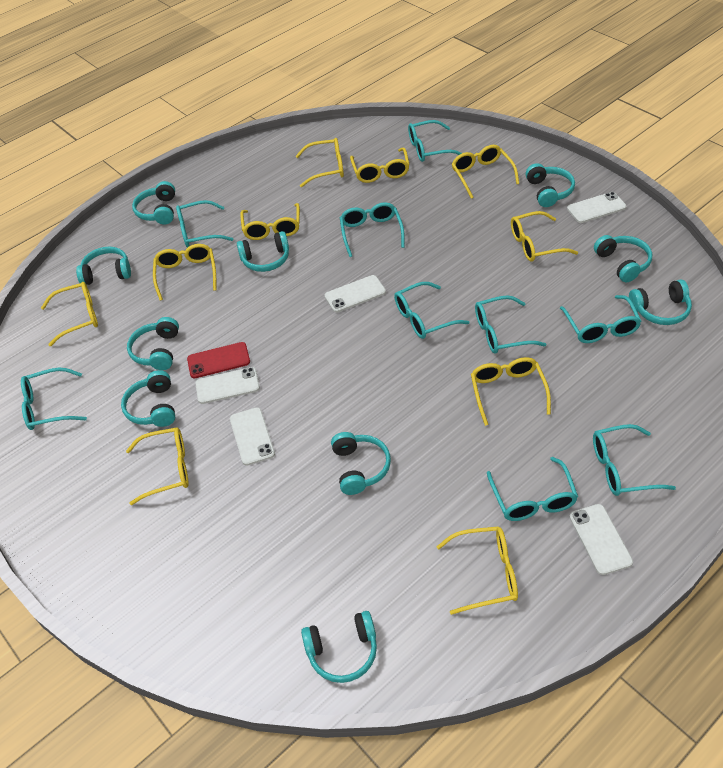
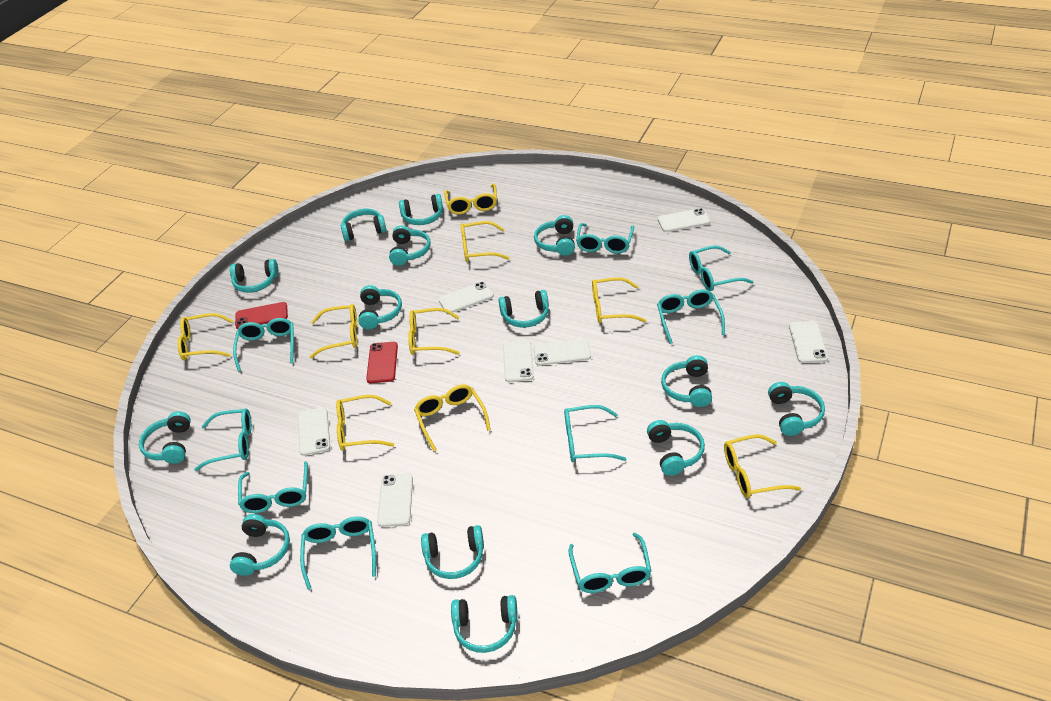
red phone: [187,342,250,378] = 1 -> [235,302,288,329] [366,342,398,383] = 2
turquoise headphones: [76,247,131,285] [121,370,175,427] [127,317,179,370] [132,181,175,224] [237,231,289,272] [301,611,377,683] [331,432,391,495] [526,163,575,207] [594,235,652,282] [629,279,692,325] = 10 -> [139,411,191,464] [230,259,279,293] [230,514,290,576] [341,209,386,241] [358,285,402,329] [389,225,431,266] [399,194,443,225] [421,525,484,579] [451,595,518,653] [499,290,549,328] [534,215,575,256] [647,420,705,476] [661,355,712,407] [768,382,825,436] = 14
white phone: [195,367,260,404] [230,407,275,466] [325,275,386,313] [567,192,626,223] [570,504,633,575] = 5 -> [298,407,330,456] [377,473,413,527] [438,282,494,312] [503,340,534,382] [533,339,591,366] [658,208,710,232] [789,321,828,363] = 7
yellow glasses: [41,282,98,346] [126,427,188,505] [153,244,217,300] [240,203,300,240] [296,138,344,187] [350,147,410,183] [436,526,518,615] [452,145,519,199] [471,357,551,426] [511,211,578,262] = 10 -> [178,313,233,360] [310,304,357,358] [336,395,394,451] [408,308,460,355] [414,385,491,451] [444,184,497,214] [461,221,510,262] [592,277,647,323] [724,434,801,498] = 9

